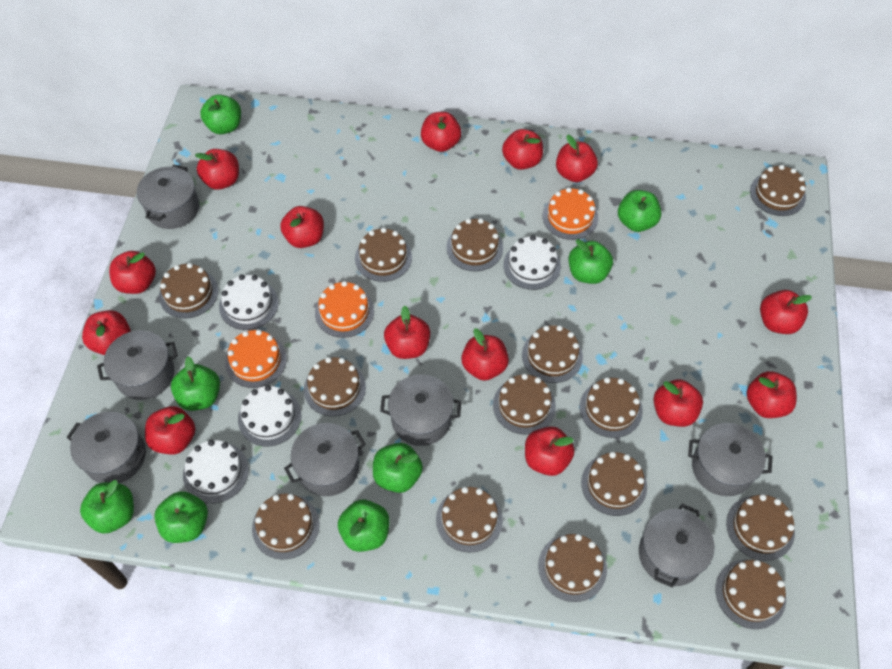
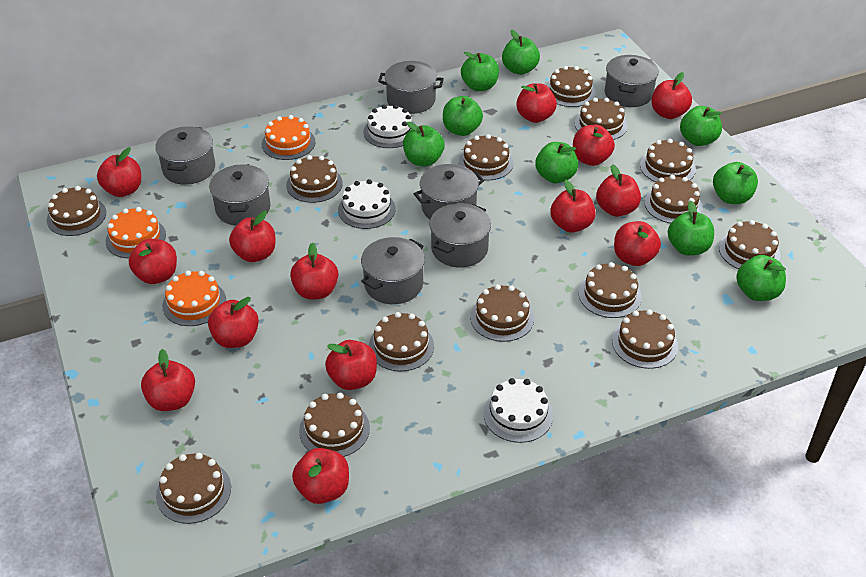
green apple: [80,480,134,534] [154,491,208,543] [171,356,220,411] [200,94,241,134] [338,500,389,552] [373,443,423,493] [569,239,613,284] [618,190,661,232] = 8 -> [403,122,445,166] [443,96,483,136] [461,52,499,91] [502,30,540,75] [535,142,578,183] [668,201,714,255] [680,106,722,146] [713,162,758,204] [736,255,786,301] = 9
white cake: [183,440,249,503] [219,275,278,330] [238,385,301,447] [503,235,561,290] = 4 -> [338,179,396,229] [363,105,412,148] [483,378,553,443] = 3

